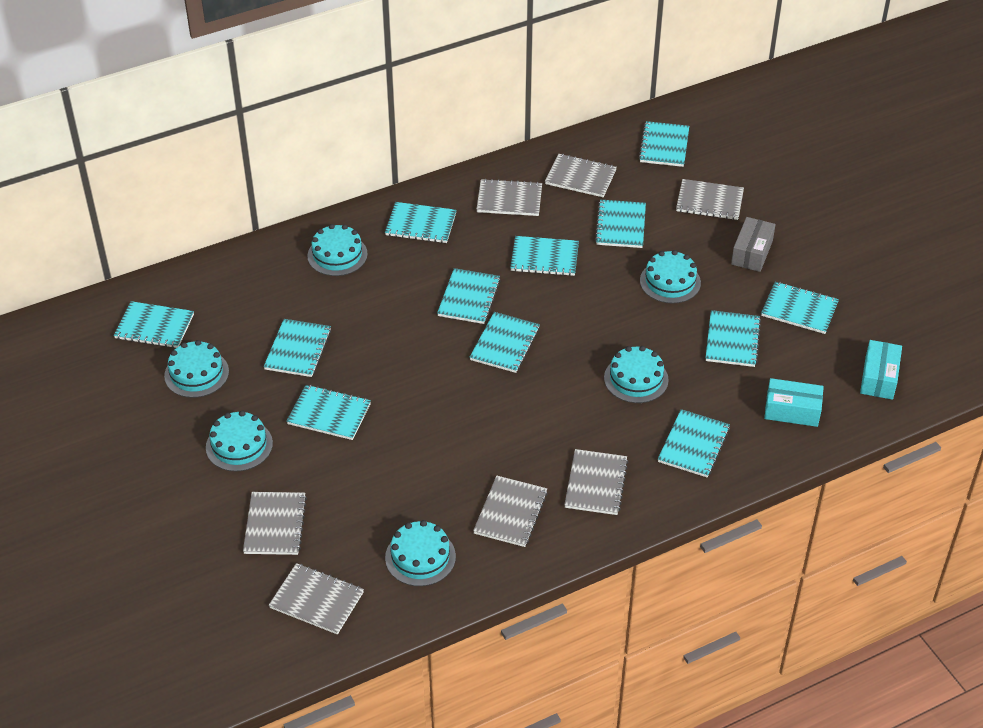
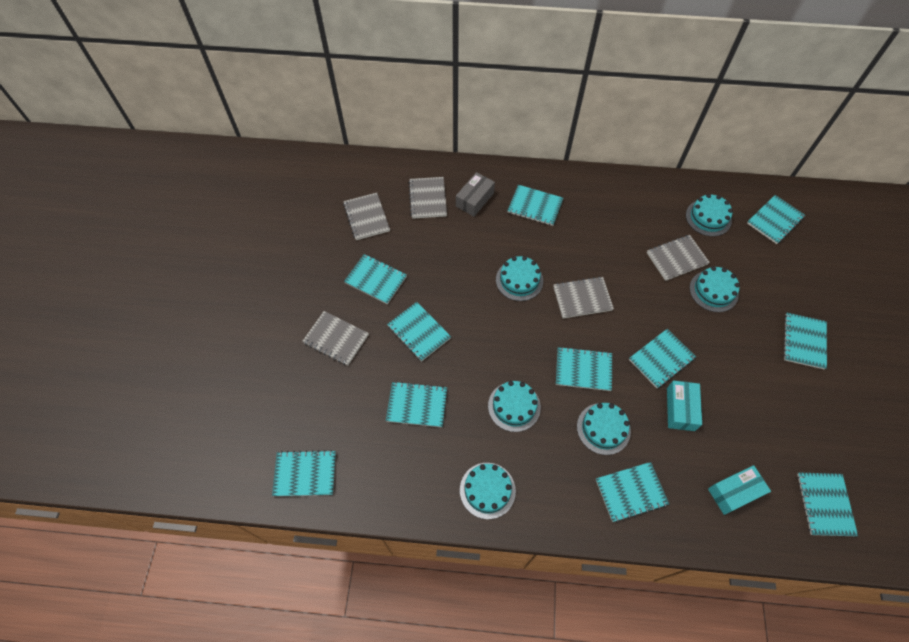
grey notebook: [243,492,307,555] [269,563,364,634] [473,476,548,547] [476,179,542,216] [545,154,617,197] [564,449,628,515] [676,179,744,220] = 7 -> [302,311,369,365] [343,193,390,240] [408,177,447,219] [553,277,614,318] [647,235,710,281] = 5
turquoise notebook: [114,301,194,348] [264,319,331,377] [286,385,371,440] [385,202,456,243] [437,268,501,324] [470,312,540,373] [510,236,579,276] [595,200,646,248] [639,121,689,167] [658,409,730,477] [706,310,761,367] [761,282,839,334] = 12 -> [272,450,336,496] [344,254,407,304] [386,381,447,427] [387,302,451,361] [507,185,563,226] [556,347,612,391] [596,462,669,522] [629,329,696,388] [747,195,805,244] [783,313,827,370] [797,473,858,536] = 11

